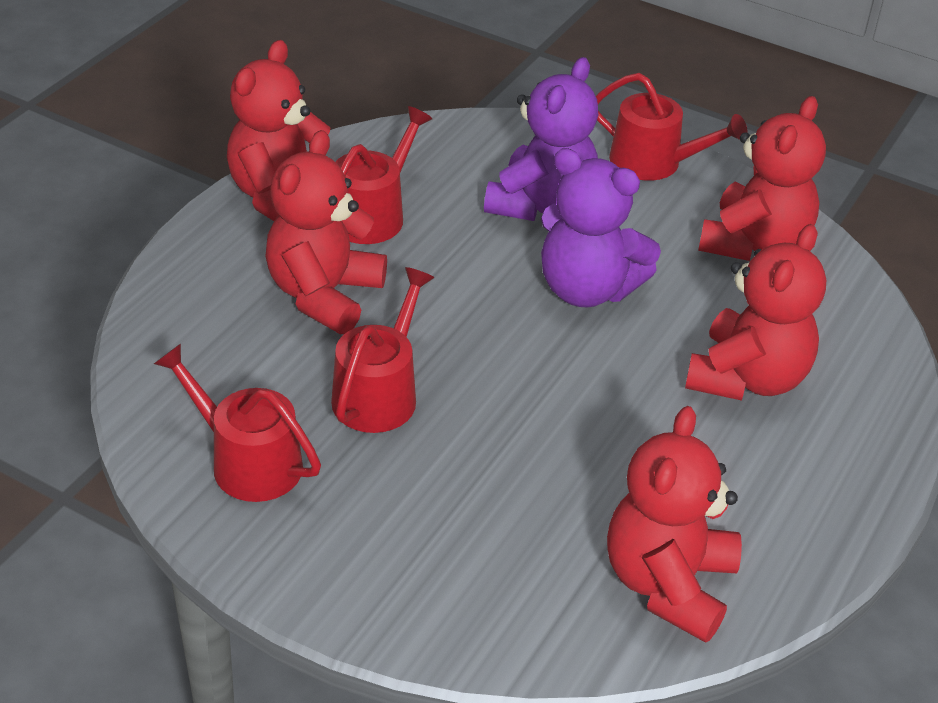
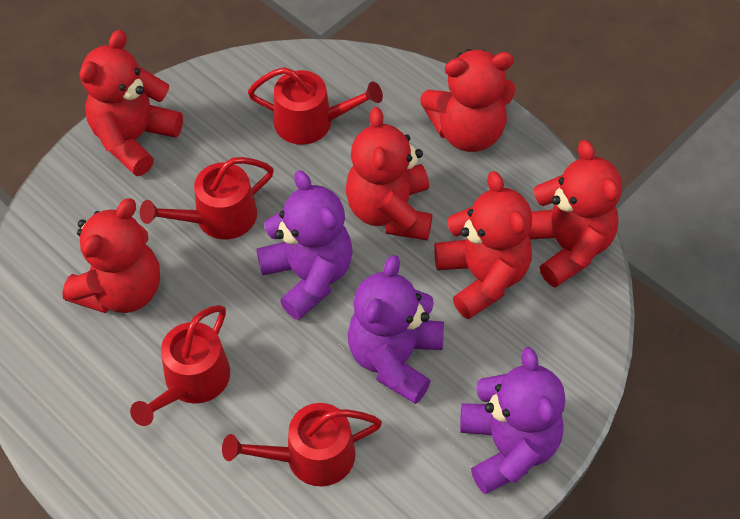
purple teddy bear: [484,57,598,221] [541,148,661,307] = 2 -> [256,170,353,320] [347,255,444,404] [460,347,565,494] = 3
red teddy bear: [227,40,331,221] [266,130,387,334] [607,406,742,643] [685,224,826,401] [698,96,826,261] = 5 -> [62,198,160,313] [80,30,183,176] [346,107,432,241] [420,49,516,152] [434,171,532,320] [528,140,622,288] = 6

